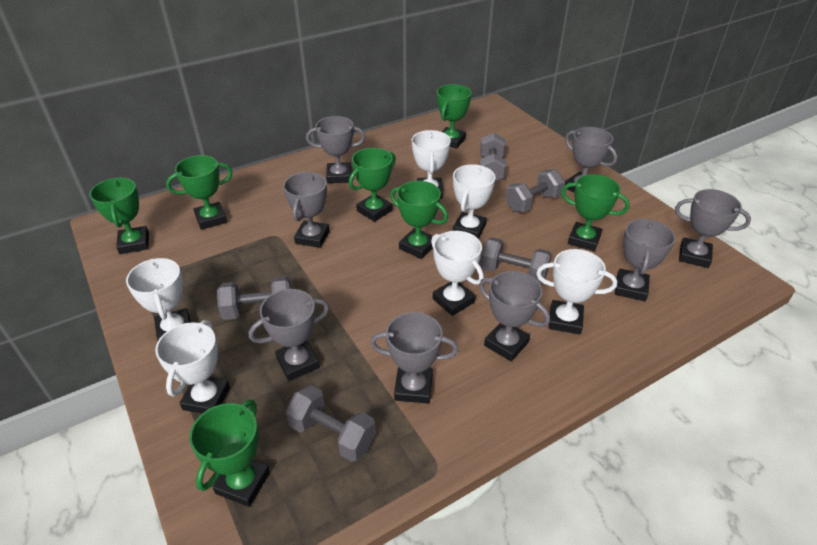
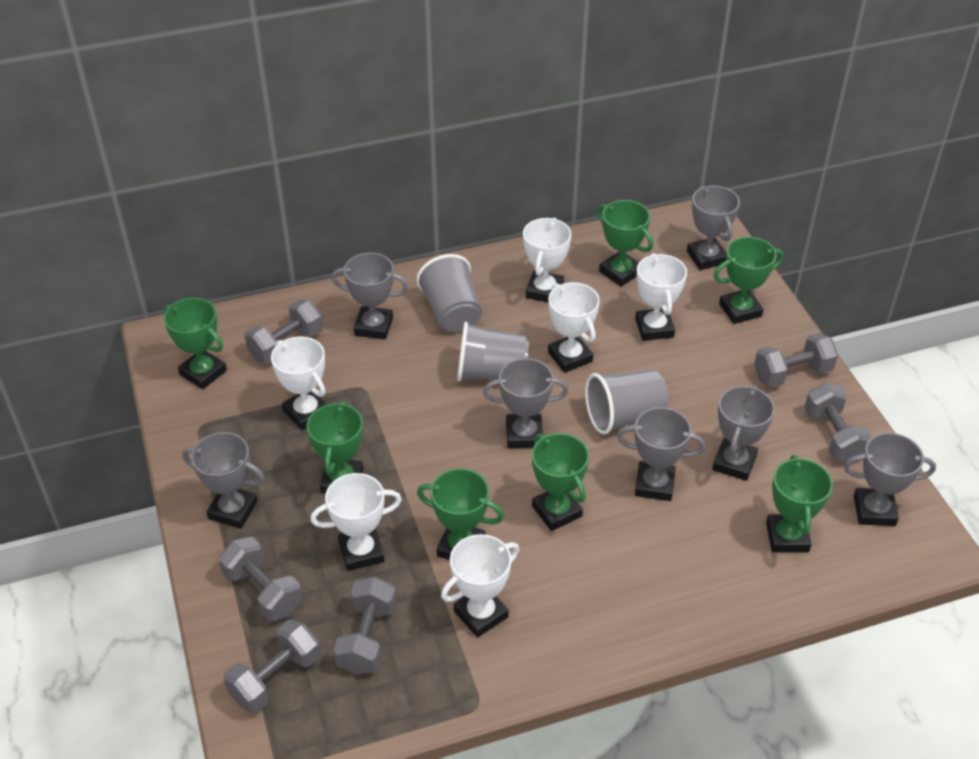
grey cup: none = 0 -> [416,254,482,332] [457,322,529,381] [585,369,668,435] = 3
grey dumbbell: [217,276,292,320] [286,385,376,462] [480,133,506,182] [480,237,552,284] [505,169,565,212] = 5 -> [219,536,302,622] [223,620,320,713] [245,300,323,364] [334,576,396,675] [754,333,838,387] [804,382,872,462] = 6
grey trophy: [249,289,329,381] [283,172,330,248] [306,116,365,183] [370,312,458,404] [479,271,550,362] [564,127,617,193] [615,219,675,301] [675,189,751,268] = 8 -> [182,432,265,529] [331,253,409,339] [483,358,569,448] [617,407,706,501] [687,186,740,270] [712,385,775,481] [844,433,936,526] = 7

